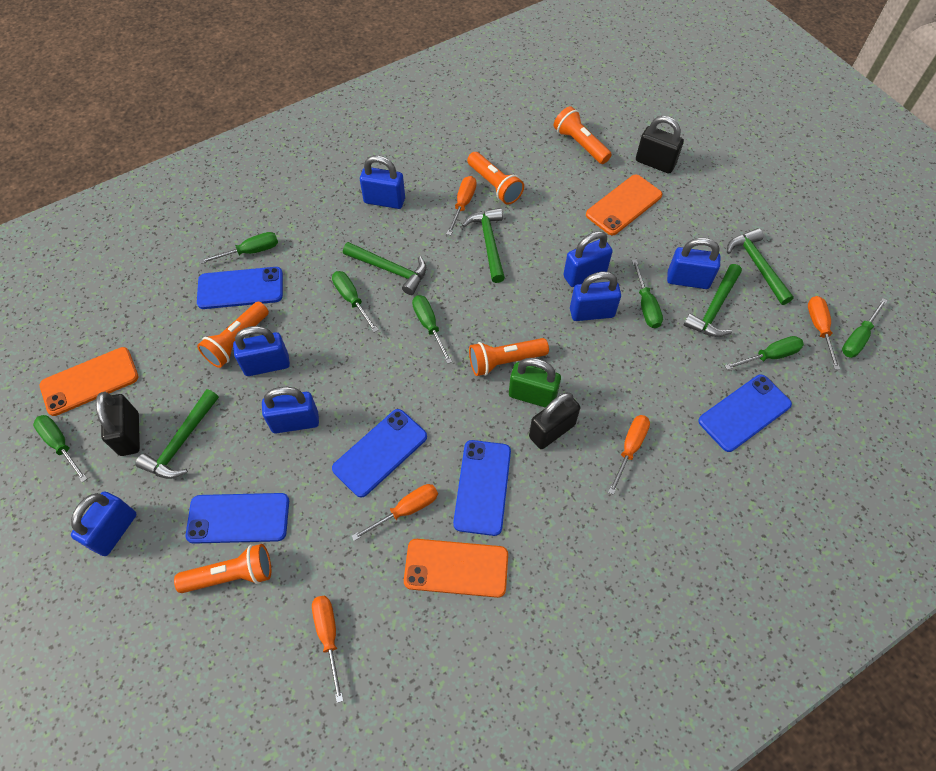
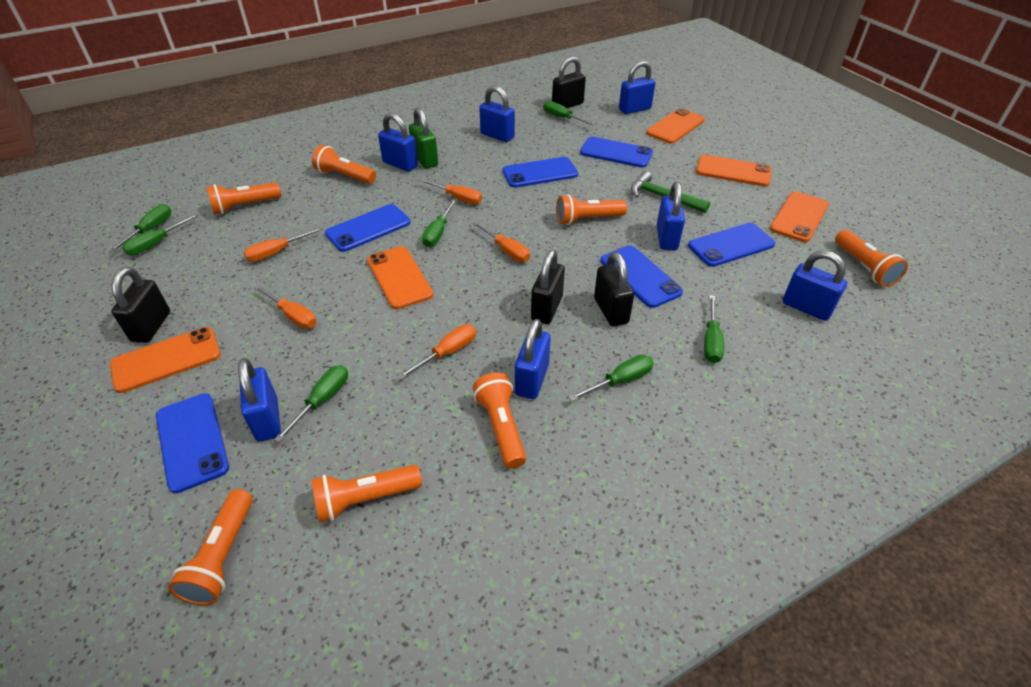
black padlock: [96,392,140,456] [529,392,580,449] [636,116,684,173] = 3 -> [111,267,170,343] [531,250,565,324] [552,57,586,108] [594,252,634,327] = 4
blue phone: [186,493,289,544] [197,267,283,309] [332,409,427,498] [453,440,511,536] [698,374,792,452] = 5 -> [156,393,229,493] [325,204,410,252] [502,157,578,188] [580,137,653,168] [600,245,683,308] [688,223,775,267] = 6
green hammer: [136,389,219,479] [343,242,426,295] [462,208,505,283] [683,264,742,337] [727,228,794,305] = 5 -> [631,171,710,214] = 1
orange flashlight: [174,544,271,593] [197,302,269,368] [467,152,524,205] [469,338,549,376] [553,106,612,164] = 5 -> [168,489,253,606] [206,182,281,214] [312,145,376,184] [312,465,422,522] [473,373,526,469] [556,194,627,225] [835,230,908,287] = 7
orange phone: [40,347,139,416] [404,539,508,598] [586,175,662,235] = 3 -> [110,327,221,393] [367,246,433,309] [646,108,705,144] [696,155,772,186] [770,191,829,242] = 5

